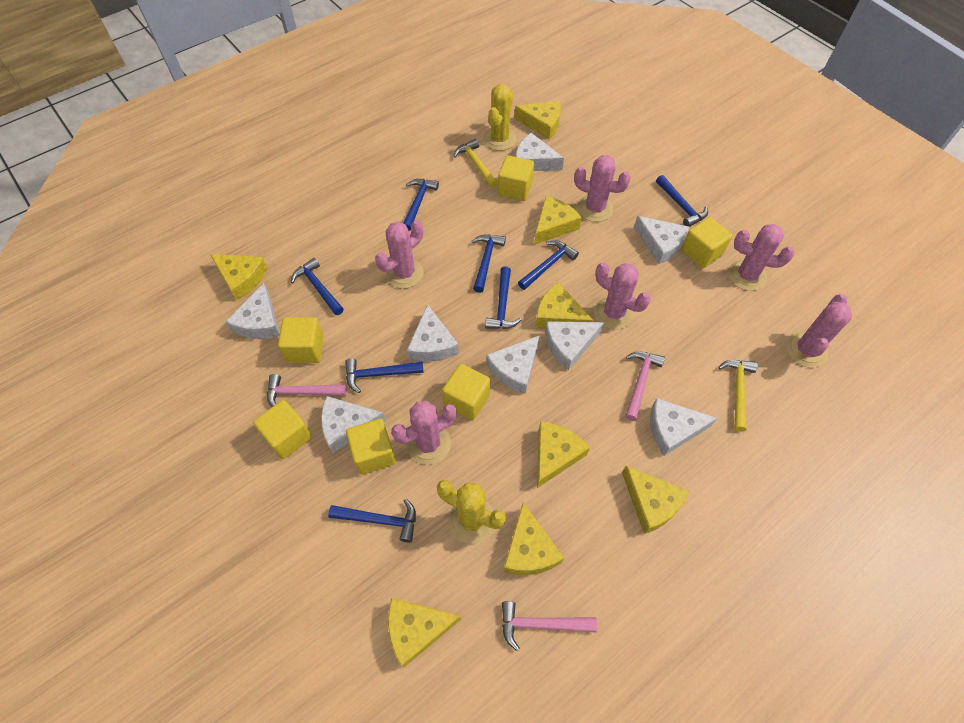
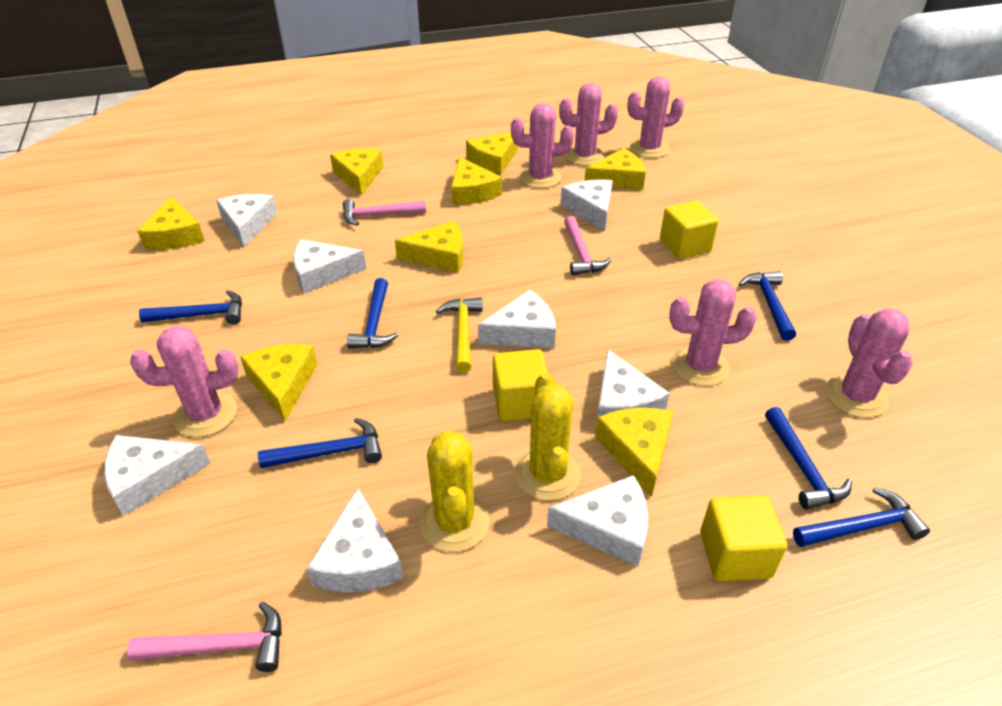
blue hammer: [291,258,344,315] [328,499,416,543] [345,359,423,393] [403,179,439,231] [472,235,506,293] [485,267,521,329] [518,240,579,290] [656,175,708,227] = 8 -> [139,290,242,324] [258,418,382,468] [347,278,398,349] [739,271,796,341] [765,407,852,510] [793,487,930,547] = 6
yellow cube: [253,400,312,459] [278,317,324,363] [346,419,396,475] [442,364,491,420] [498,155,534,201] [681,217,733,268] = 6 -> [493,349,548,421] [660,200,719,259] [700,495,787,581] = 3
yellow hammer: [453,139,498,188] [718,360,758,432] = 2 -> [436,298,483,373] = 1

